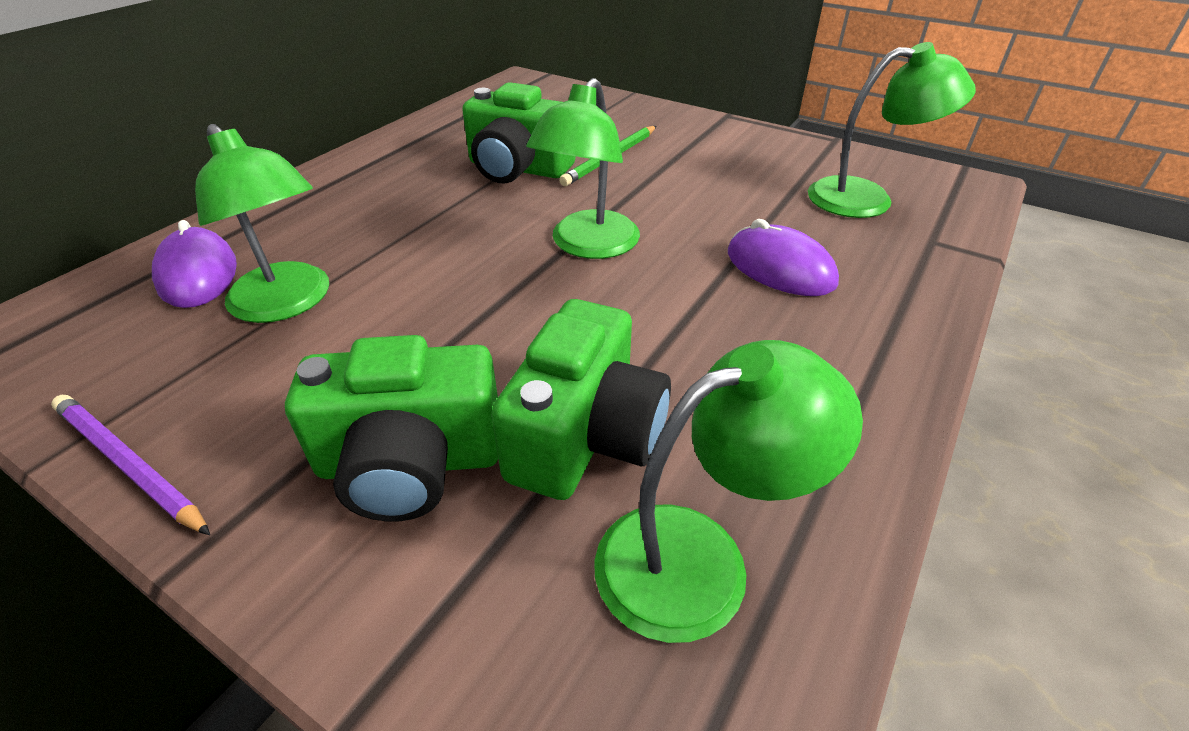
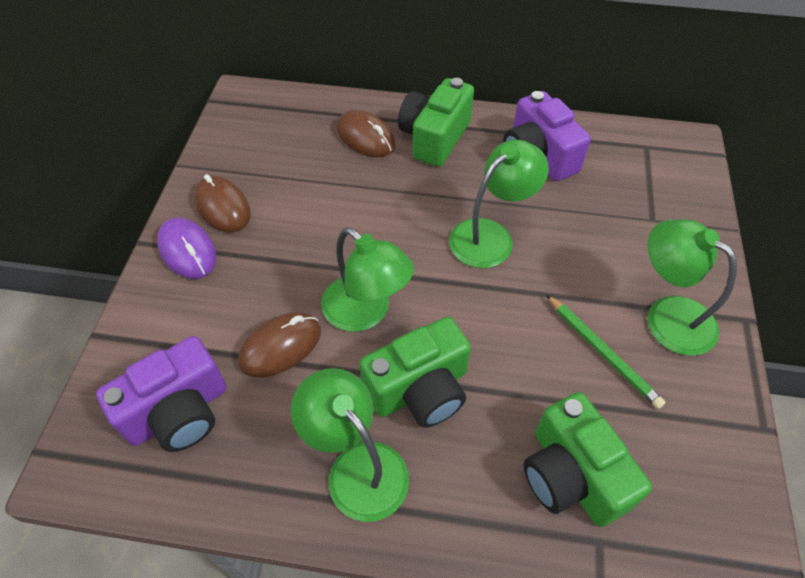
brown mouse: none = 0 -> [194,174,251,232] [238,312,321,377] [337,110,396,157] = 3
purple camera: none = 0 -> [96,336,226,452] [503,91,591,181] = 2
purple mouse: [152,220,237,308] [728,219,839,296] = 2 -> [157,217,216,279] = 1
purple pencil: [51,395,210,535] = 1 -> none = 0

